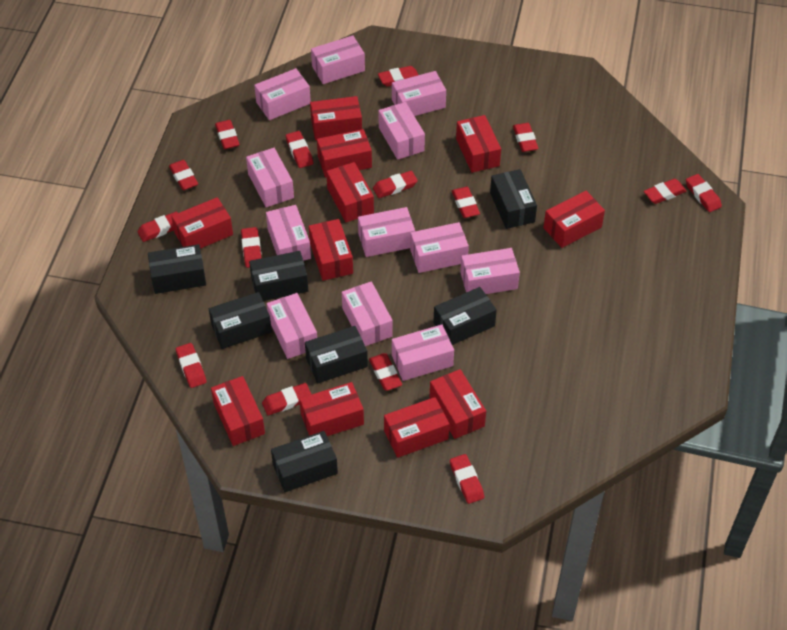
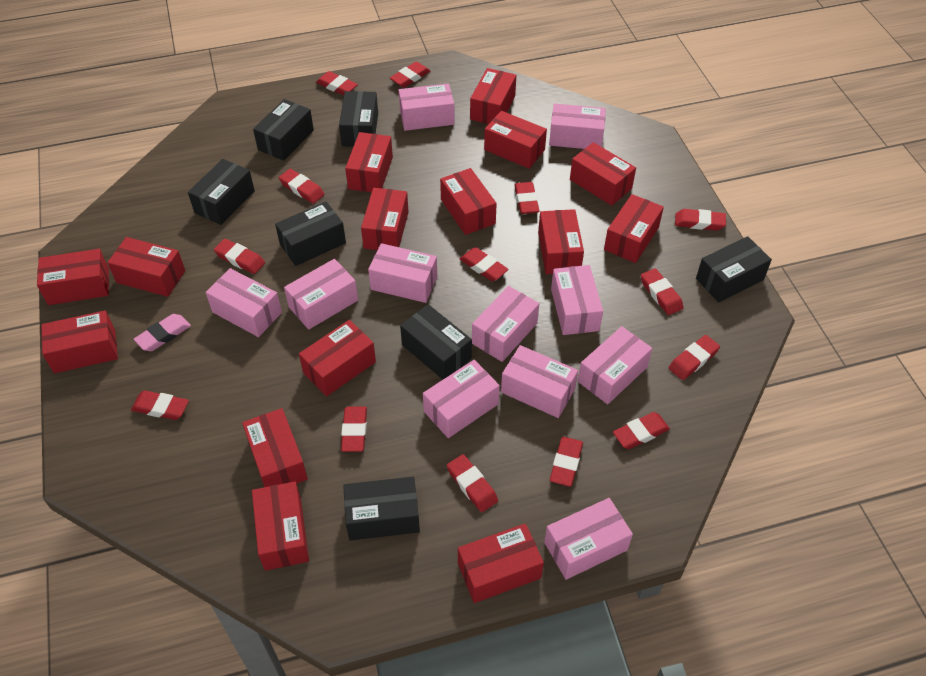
pink box: [246,148,294,207] [254,68,311,120] [266,205,311,261] [267,293,317,359] [311,35,365,84] [342,281,393,346] [358,207,415,257] [378,102,425,160] [392,71,446,116] [392,325,454,381] [410,222,469,273] [460,248,520,294] = 12 -> [206,268,282,337] [284,259,358,330] [368,243,437,303] [399,83,455,131] [423,360,500,438] [472,286,539,362] [501,345,578,418] [544,498,633,580] [549,103,606,149] [551,265,603,335] [578,326,652,404] = 11
pink eraser: none = 0 -> [134,314,191,351] = 1
red box: [171,197,233,249] [211,376,265,446] [299,382,364,436] [309,219,353,281] [310,96,362,140] [317,129,372,178] [326,162,374,222] [384,397,449,458] [430,369,486,439] [456,115,501,173] [543,191,605,248] = 11 -> [37,249,109,305] [41,310,118,373] [107,237,185,297] [242,408,308,487] [252,482,309,571] [299,320,376,397] [345,132,393,192] [361,188,409,250] [440,168,497,235] [458,523,544,603] [470,68,516,124] [484,111,547,169] [538,209,584,274] [570,142,636,206] [604,194,664,263] = 15
red eraser: [138,212,178,242] [169,160,198,190] [176,343,207,388] [215,120,240,149] [241,227,262,268] [262,383,311,415] [286,131,313,168] [369,353,402,391] [373,171,418,198] [378,66,418,86] [450,454,484,504] [452,187,480,218] [513,123,538,152] [644,179,687,204] [686,174,722,212] = 15 -> [131,391,189,420] [214,239,265,274] [279,169,325,204] [316,71,358,95] [341,407,367,452] [390,62,430,88] [447,454,498,512] [460,247,509,281] [514,182,539,214] [550,437,583,487] [613,412,670,449] [641,268,684,315] [669,335,720,380] [675,209,726,231] = 14

